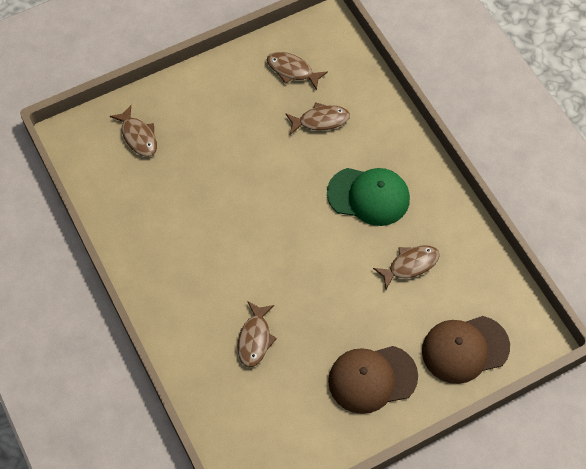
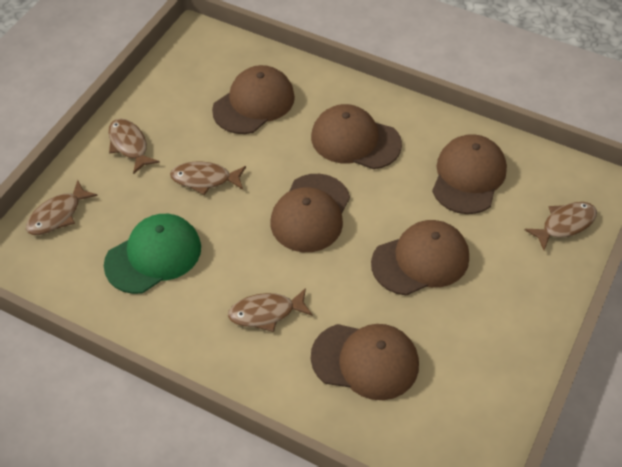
brown cap: [328,346,418,414] [422,316,510,384] = 2 -> [212,65,295,134] [271,174,350,252] [311,104,402,169] [311,324,419,400] [371,220,469,296] [432,134,507,214] = 6

